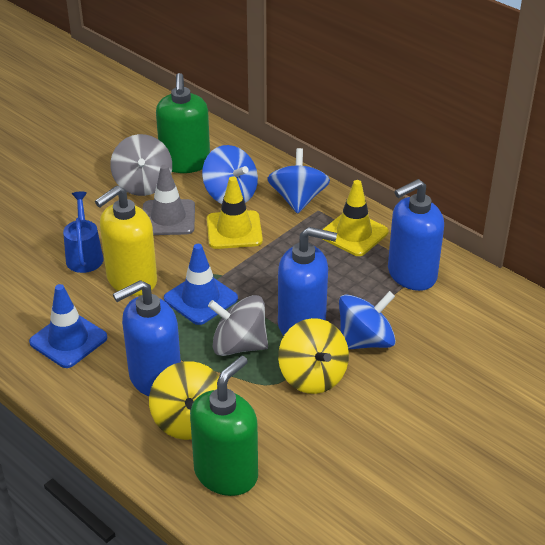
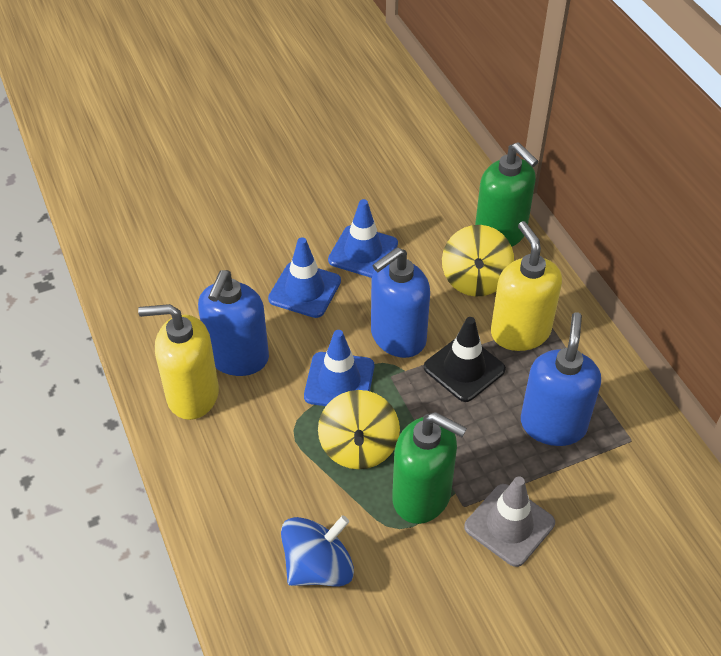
black traffic cone: none = 0 -> [424,317,506,402] = 1
blue spinning top: [202,145,258,204] [267,148,330,214] [339,291,396,350] = 3 -> [281,515,354,587] = 1
blue traffic cone: [29,284,107,368] [164,244,238,325] = 2 -> [268,237,341,318] [304,330,374,406] [328,199,398,278] = 3
blue watering can: [63,191,104,273] = 1 -> none = 0
grey spinning top: [110,134,172,196] [208,295,268,356] = 2 -> none = 0
yellow soap dispenser: [95,185,157,296] = 1 -> [138,304,219,420] [491,221,562,351] = 2
yellow traffic cone: [207,176,263,249] [322,180,389,256] = 2 -> none = 0

